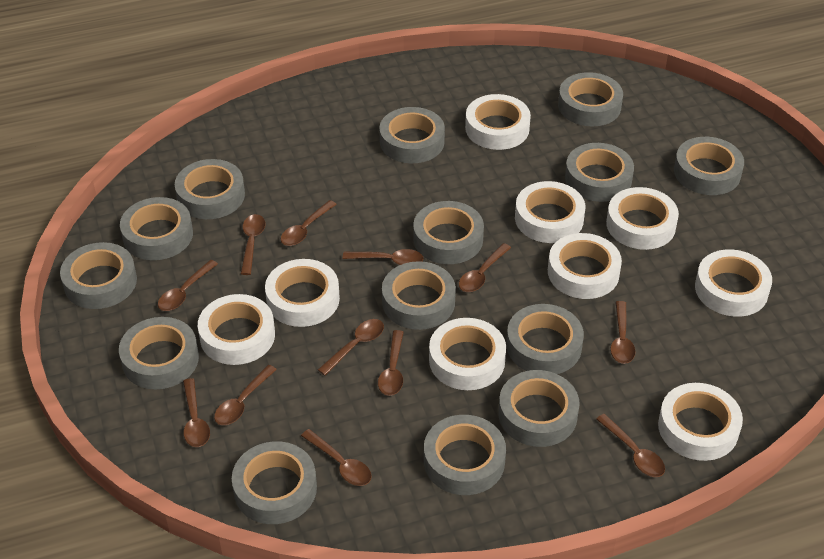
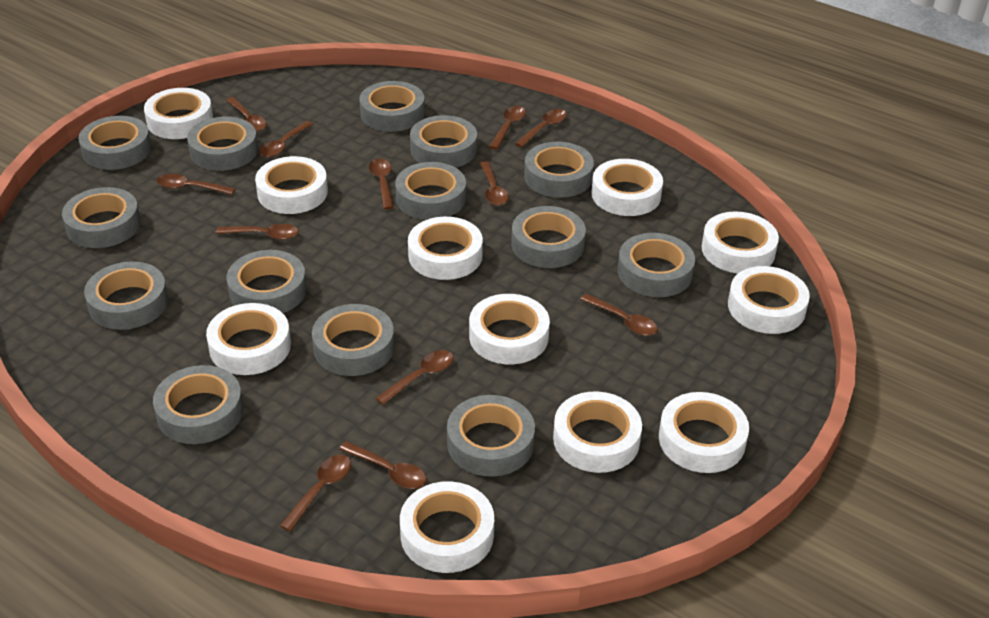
white tape: [198,294,275,365] [265,259,340,327] [429,318,506,390] [465,94,531,150] [515,181,586,243] [548,233,622,299] [606,187,679,250] [658,383,743,461] [695,249,772,317] = 9 -> [144,88,213,139] [206,303,291,375] [255,156,328,214] [400,481,494,573] [408,217,483,280] [469,294,550,364] [553,391,642,473] [591,159,663,216] [659,392,749,473] [702,211,779,274] [728,266,810,334] = 11

